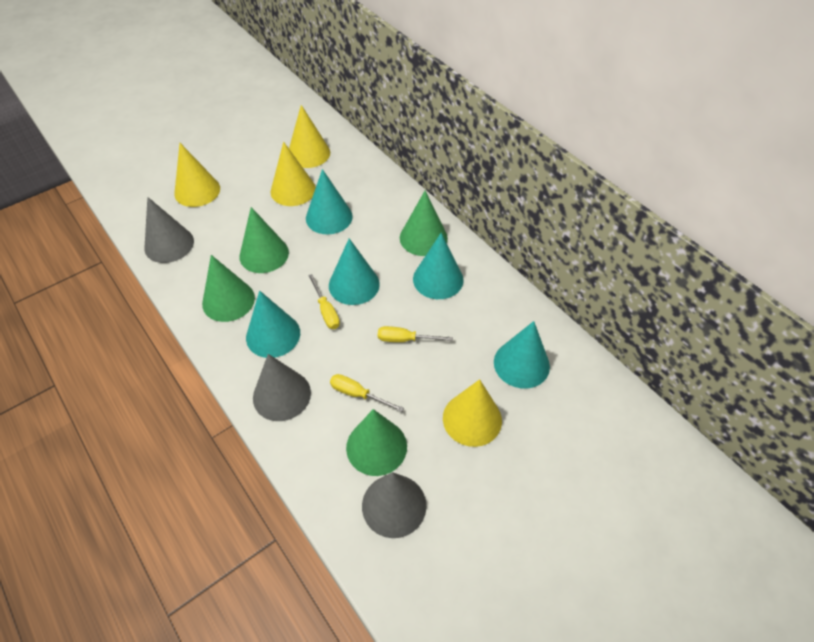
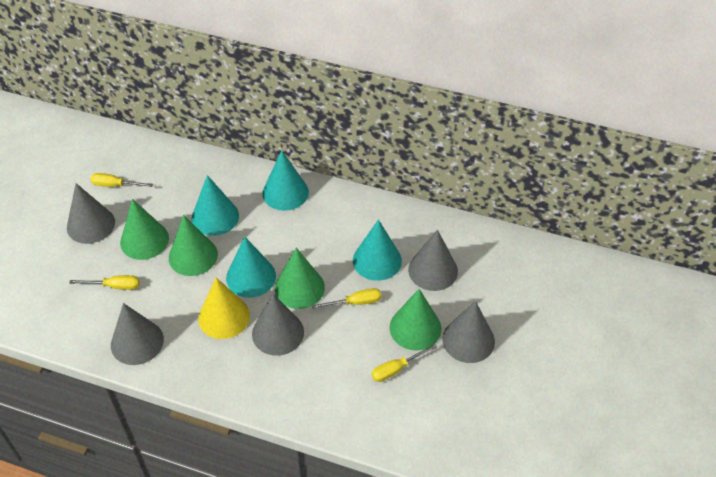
grey cone: [144,197,194,263] [253,354,311,421] [362,472,426,538] = 3 -> [67,183,115,244] [111,303,164,365] [252,294,304,356] [408,230,458,291] [442,301,495,363] = 5
turquoise cone: [246,290,300,358] [306,169,353,234] [329,238,380,305] [413,233,464,299] [494,321,550,389] = 5 -> [192,175,239,236] [226,236,276,298] [262,150,309,211] [353,219,402,281] = 4
yellow cone: [174,143,220,207] [270,142,316,206] [289,105,330,168] [443,379,502,447] = 4 -> [198,278,250,339] = 1
yellow screwdriver: [308,274,340,329] [330,374,404,412] [378,326,453,342] = 3 -> [69,275,140,290] [90,173,154,187] [312,288,381,309] [372,344,437,382] = 4

